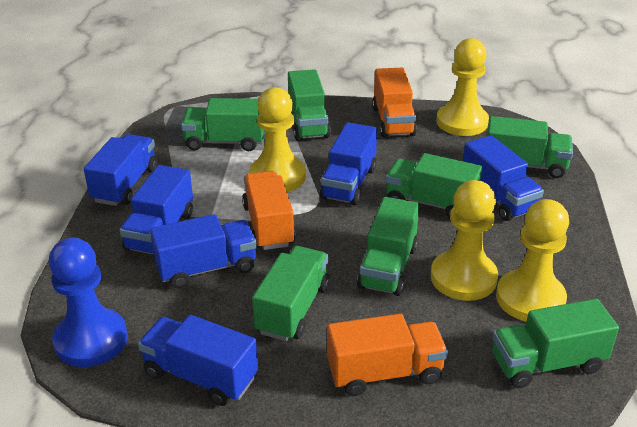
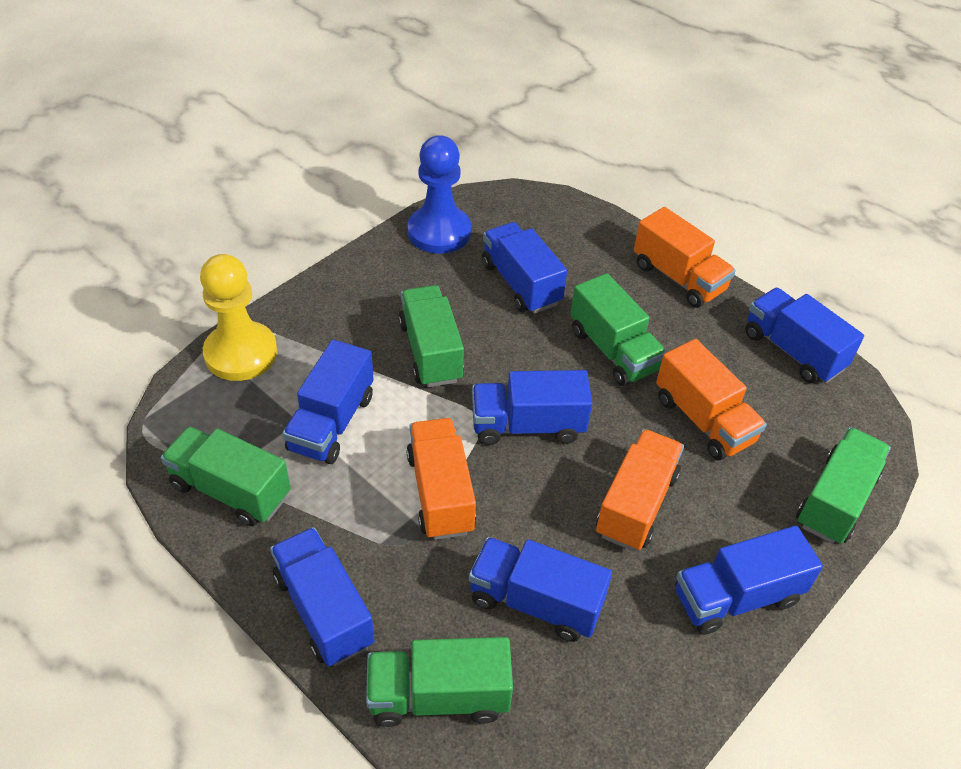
blue truck: [84,134,158,206] [120,165,193,254] [138,315,258,406] [150,214,257,289] [320,122,377,205] [463,135,544,221] = 6 -> [270,527,375,666] [282,340,374,464] [469,537,612,642] [472,370,592,445] [482,222,567,314] [675,526,823,635] [745,288,864,383] = 7
green truck: [181,98,264,151] [252,246,330,341] [288,69,331,141] [357,197,419,296] [385,153,482,219] [487,116,573,178] [492,299,619,388] = 7 -> [161,426,291,526] [366,637,513,727] [399,285,464,387] [570,273,667,386] [796,427,891,544] = 5
orange truck: [242,171,295,250] [327,314,448,396] [372,68,417,138] = 3 -> [406,418,476,540] [596,429,684,551] [634,207,736,308] [656,339,767,460] = 4
yellow pawn: [249,87,306,192] [431,180,498,301] [436,38,489,136] [496,199,569,322] = 4 -> [200,254,278,381] = 1

